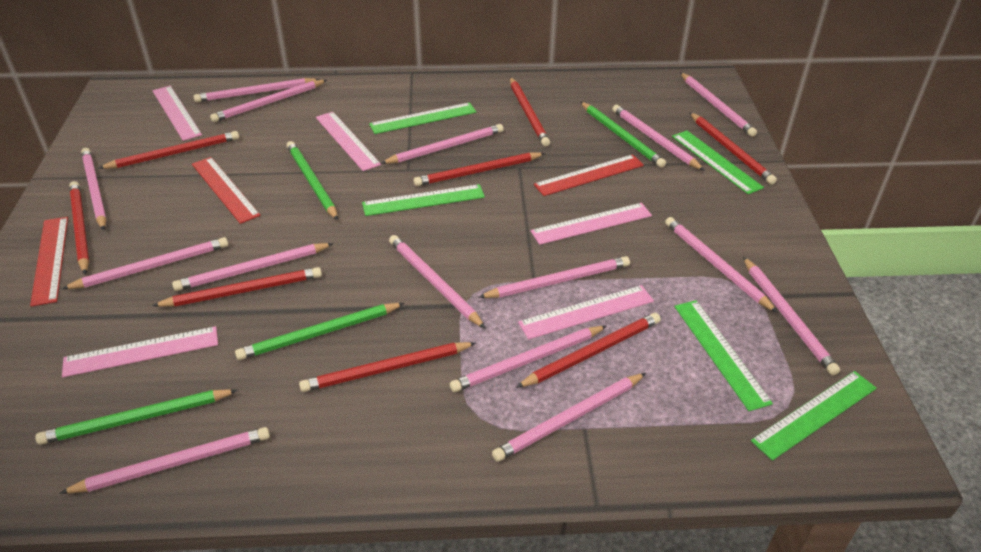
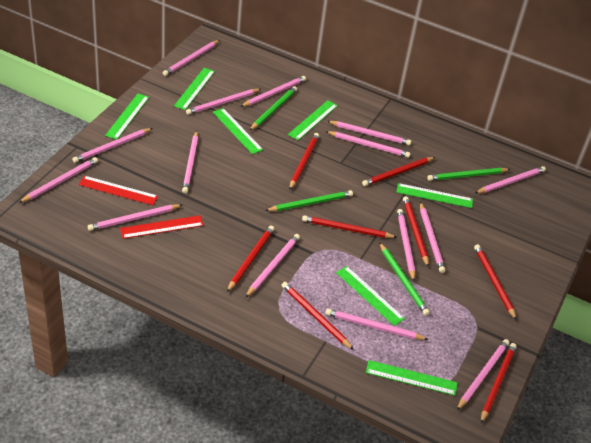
green ruler: [362,184,485,216] [369,102,476,134] [672,131,764,194] [674,300,773,411] [751,371,877,461] = 5 -> [105,94,149,140] [174,68,215,110] [213,108,263,154] [288,100,338,140] [336,266,405,326] [366,360,457,396] [397,183,473,208] = 7
pink ruler: [62,326,218,377] [152,86,202,141] [316,112,381,171] [518,285,654,339] [531,203,652,245] = 5 -> none = 0
red ruler: [30,217,68,307] [192,157,260,224] [534,154,644,196] = 3 -> [79,176,158,205] [120,215,204,239] = 2

